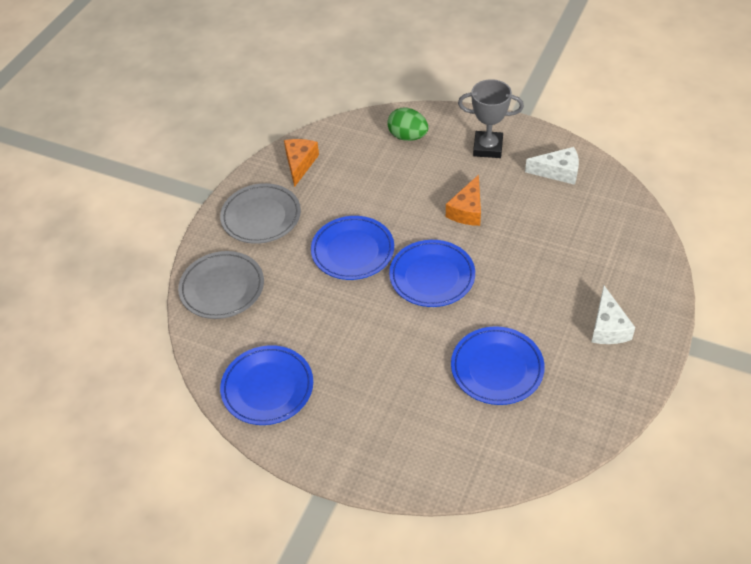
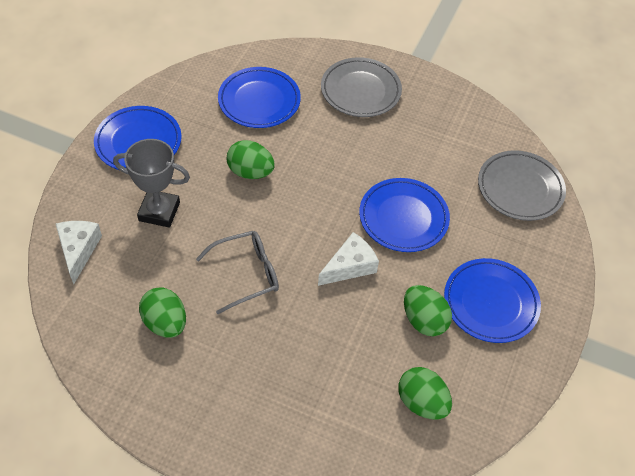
green egg: [387,108,428,141] = 1 -> [139,288,186,338] [227,140,275,179] [398,367,452,420] [404,285,452,336] = 4
grey glasses: none = 0 -> [196,231,279,314] = 1
orange cheese: [284,139,319,187] [446,175,481,226] = 2 -> none = 0

